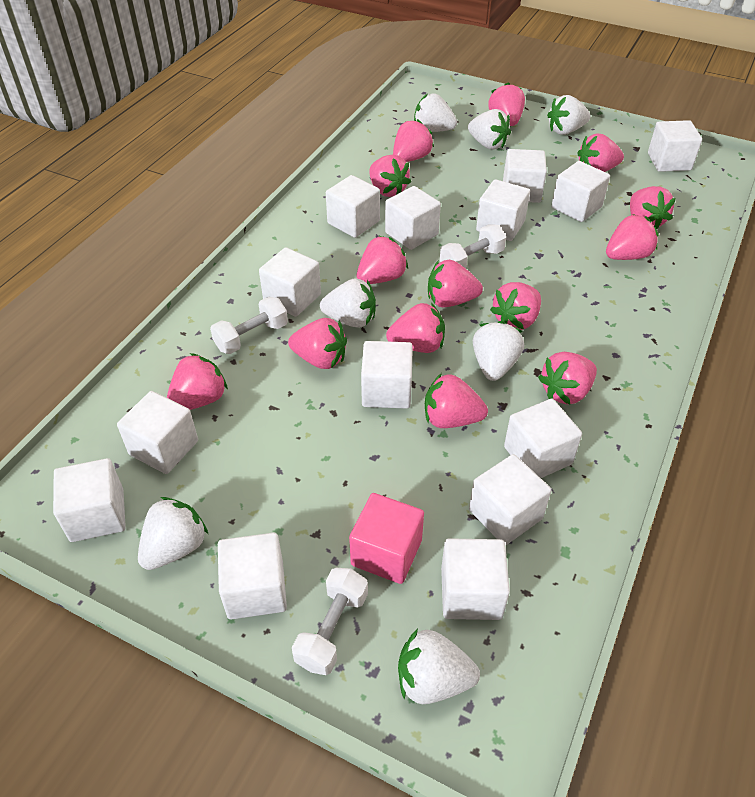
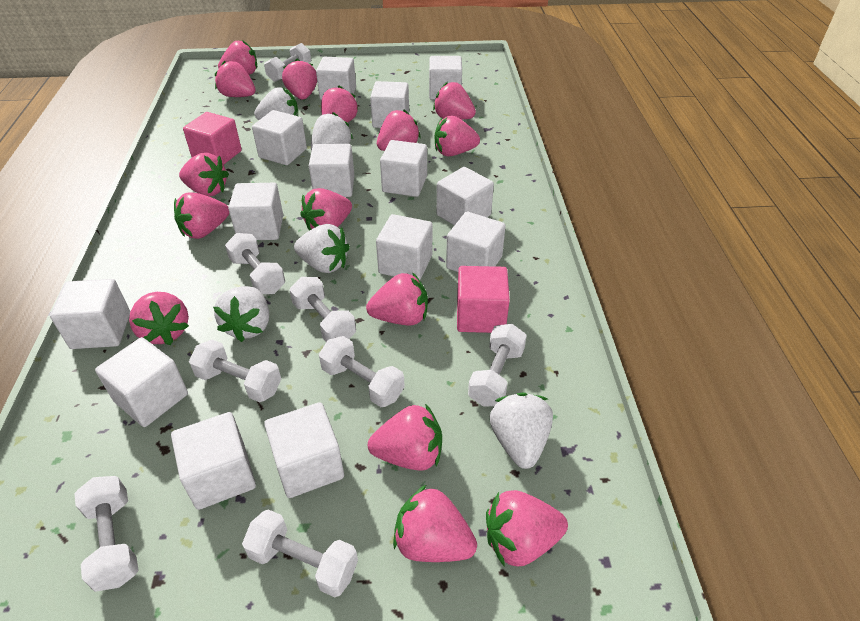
pink cube: [349,493,424,584] = 1 -> [183,112,242,164] [457,266,510,333] = 2
pink strawberry: [167,353,228,410] [288,318,347,369] [356,236,408,284] [369,155,411,197] [386,303,445,353] [393,119,434,162] [425,373,488,428] [428,260,483,307] [488,82,525,126] [490,282,541,330] [538,352,597,404] [577,133,624,172] [606,214,659,260] [630,186,676,230] = 14 -> [129,292,189,345] [174,192,229,239] [179,153,229,196] [215,61,255,97] [218,40,257,75] [282,59,317,100] [300,188,352,231] [321,86,359,123] [366,272,428,325] [368,404,442,471] [377,109,421,151] [393,485,477,562] [433,82,476,120] [435,116,480,157] [486,490,568,566] = 15
white dumbbell: [210,297,288,354] [292,568,368,675] [440,224,506,268] = 3 -> [74,476,139,592] [189,340,281,402] [225,233,285,294] [242,509,358,597] [264,43,311,82] [290,277,356,342] [319,336,405,407] [468,324,527,407] = 8
white strawberry: [138,497,208,570] [320,278,376,327] [398,629,480,704] [414,93,457,132] [468,109,511,149] [473,321,524,381] [547,95,591,135] = 7 -> [213,286,269,342] [254,87,298,120] [294,224,350,273] [311,112,353,151] [490,393,553,469] = 5

